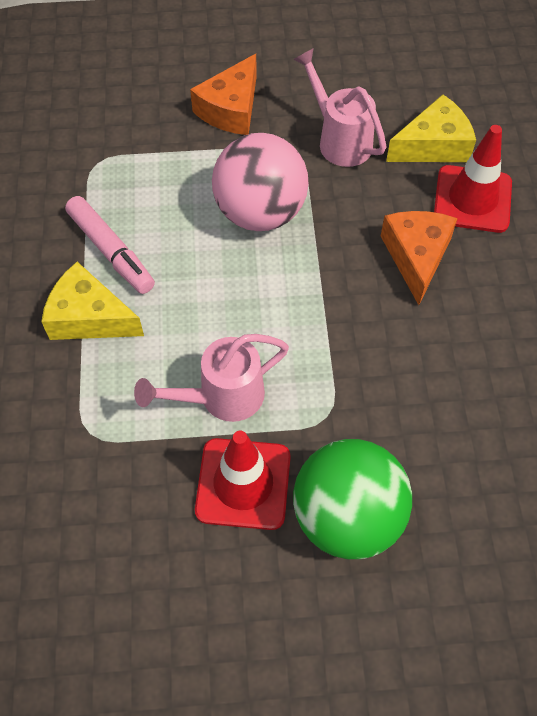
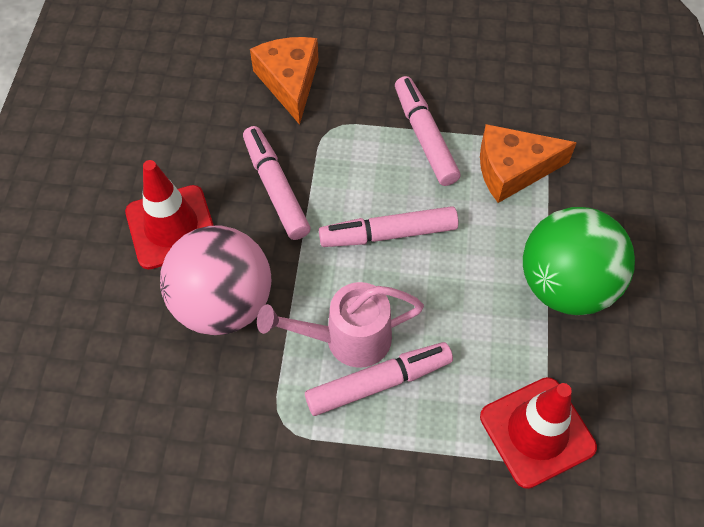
pink marker: [65,196,155,294] = 1 -> [243,126,311,240] [305,342,453,416] [319,206,458,247] [395,76,460,186] = 4
pink watering can: [134,334,289,422] [293,48,387,167] = 2 -> [257,282,424,368] = 1
yellow cheese: [41,262,144,340] [386,94,476,162] = 2 -> none = 0

